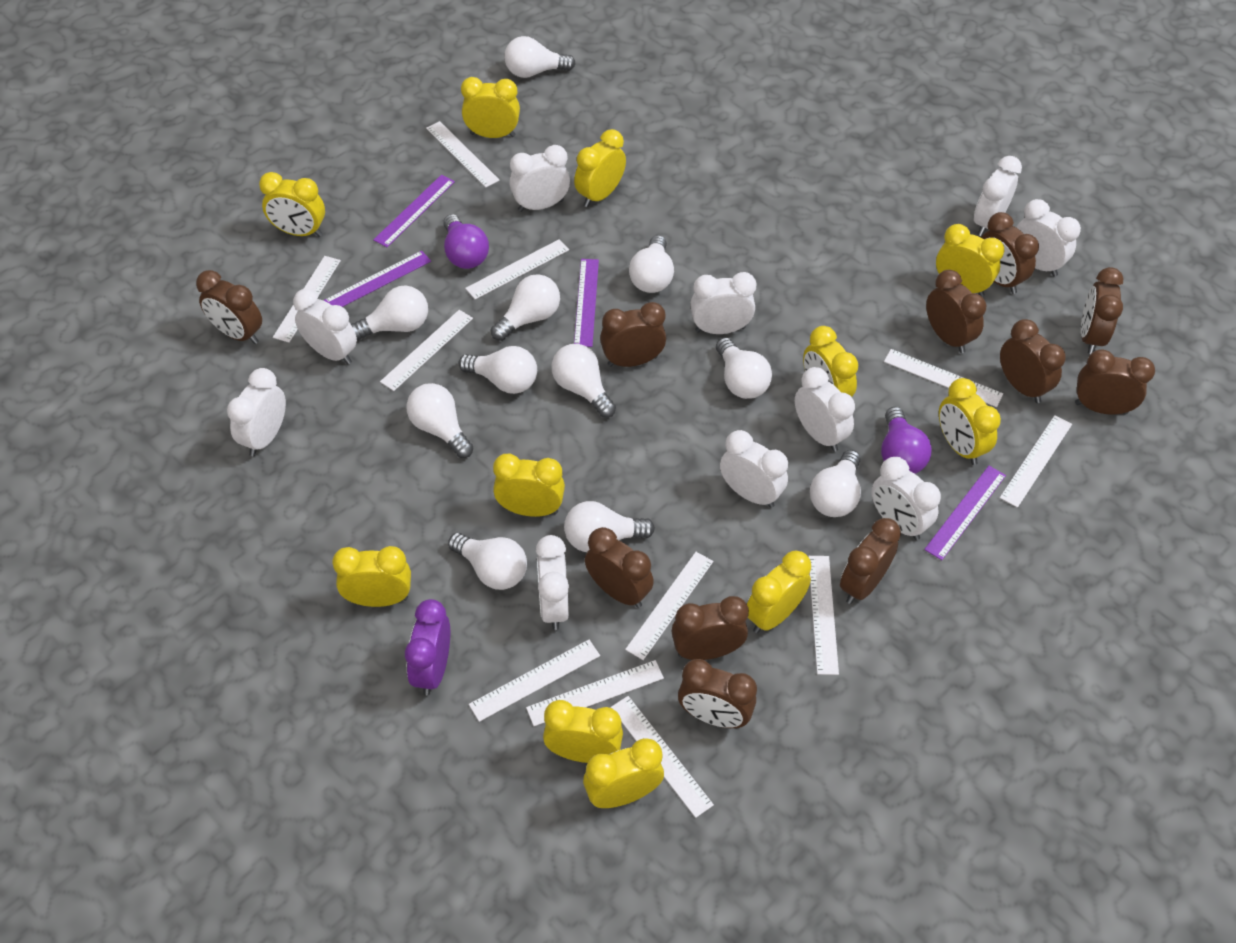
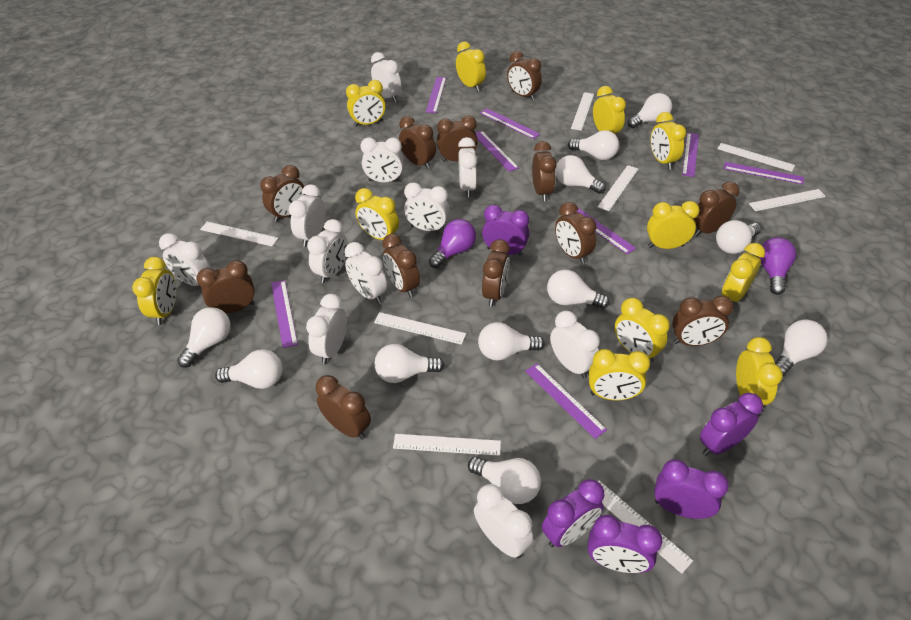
brown clock: [196,270,262,344] [585,527,654,608] [600,302,666,367] [672,596,749,660] [678,659,757,728] [840,518,901,604] [926,270,986,353] [981,212,1039,294] [1000,319,1066,403] [1075,349,1155,414] [1081,267,1123,354] = 11 -> [196,260,255,313] [260,165,305,222] [316,375,371,440] [382,234,420,297] [399,116,436,169] [437,115,478,162] [482,239,510,307] [507,51,542,101] [532,141,556,201] [555,202,596,264] [672,296,734,346] [694,182,739,236] = 12
purple clock: [405,599,450,695] = 1 -> [482,205,529,256] [542,479,604,547] [587,515,662,573] [654,459,729,519] [700,393,763,456] = 5
purple ruler: [323,250,431,307] [373,175,455,247] [574,259,599,347] [924,466,1006,560] = 4 -> [271,280,298,348] [426,77,446,113] [476,131,519,172] [480,108,540,139] [526,363,607,439] [576,208,636,254] [682,133,699,177] [724,162,804,184] = 8
white clock: [227,368,286,456] [293,289,357,364] [509,145,570,212] [536,535,569,630] [690,272,756,334] [720,430,788,508] [795,367,855,452] [871,457,941,540] [974,156,1022,236] [1016,199,1081,277] = 10 -> [159,233,211,286] [289,184,326,247] [306,294,347,364] [307,219,348,283] [345,242,387,304] [360,137,404,182] [371,52,401,102] [404,182,450,232] [458,137,477,197] [474,484,533,558] [550,311,600,378] = 11
white ruler: [273,256,341,342] [380,310,473,391] [426,121,500,187] [465,239,569,299] [469,639,600,722] [526,660,664,726] [610,696,714,818] [625,552,713,660] [808,556,839,675] [884,349,1003,407] [1000,415,1072,508] = 11 -> [200,222,278,246] [374,312,466,345] [393,434,501,456] [571,92,594,131] [598,165,638,211] [598,480,693,574] [718,143,795,172] [749,189,826,211] = 8

